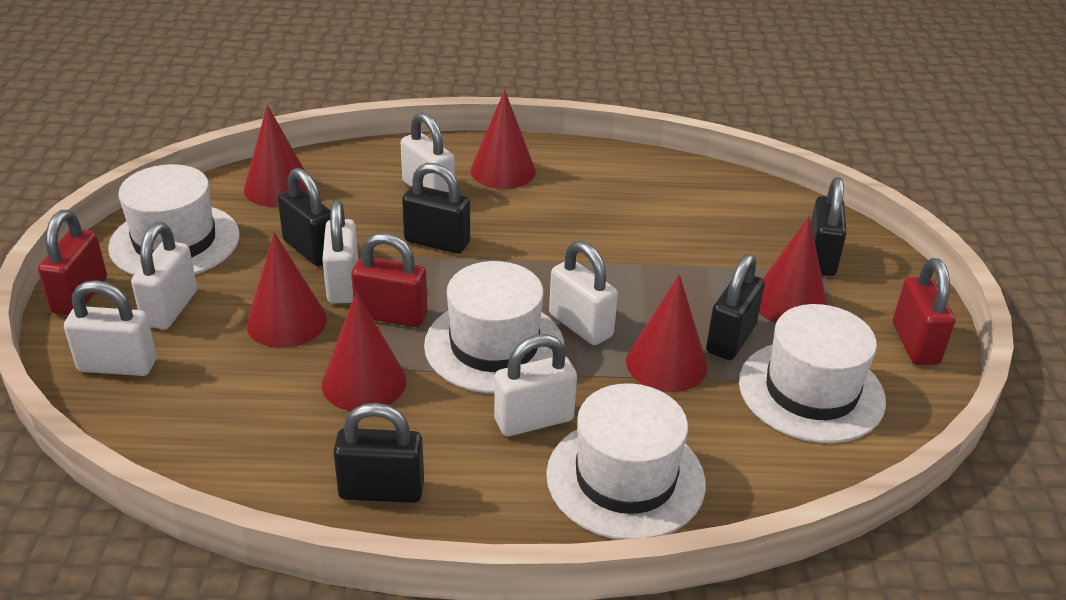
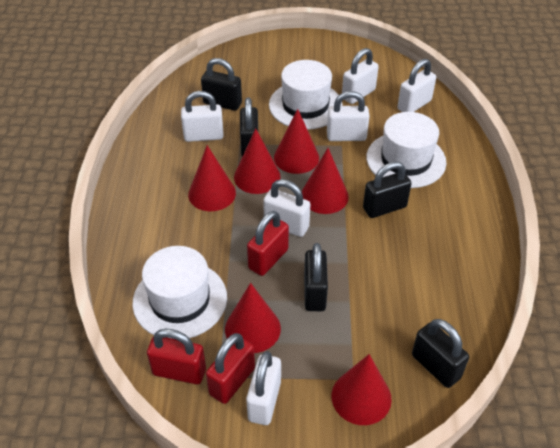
white hat: [108,164,240,275] [424,261,564,393] [546,383,706,540] [739,304,886,443] = 4 -> [132,246,227,339] [269,60,343,130] [366,112,446,188] = 3

